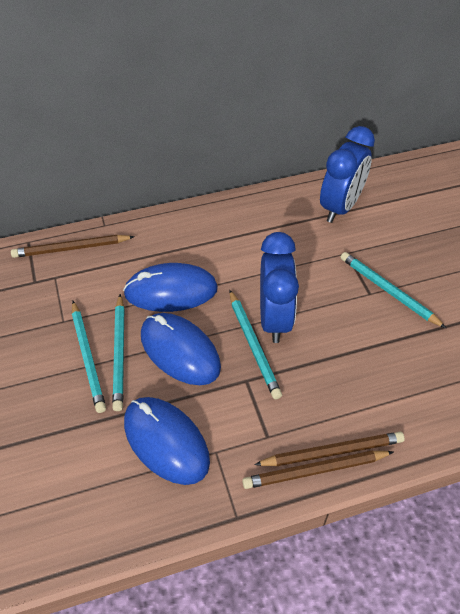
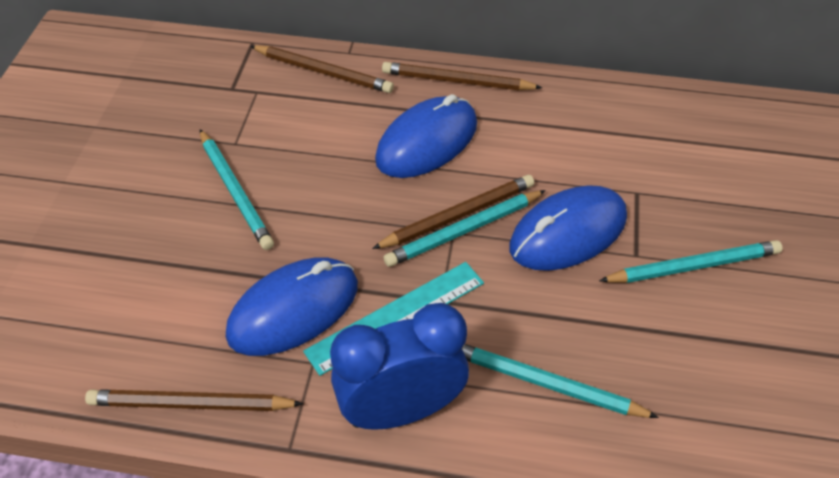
blue clock: [260,232,299,343] [320,126,375,223] = 2 -> [330,303,469,430] = 1
brown pencil: [11,235,135,258] [242,451,393,489] [254,432,405,466] = 3 -> [85,389,304,411] [250,45,394,93] [372,175,534,249] [382,62,543,90] = 4
turquoise ruler: none = 0 -> [303,262,484,376] = 1

